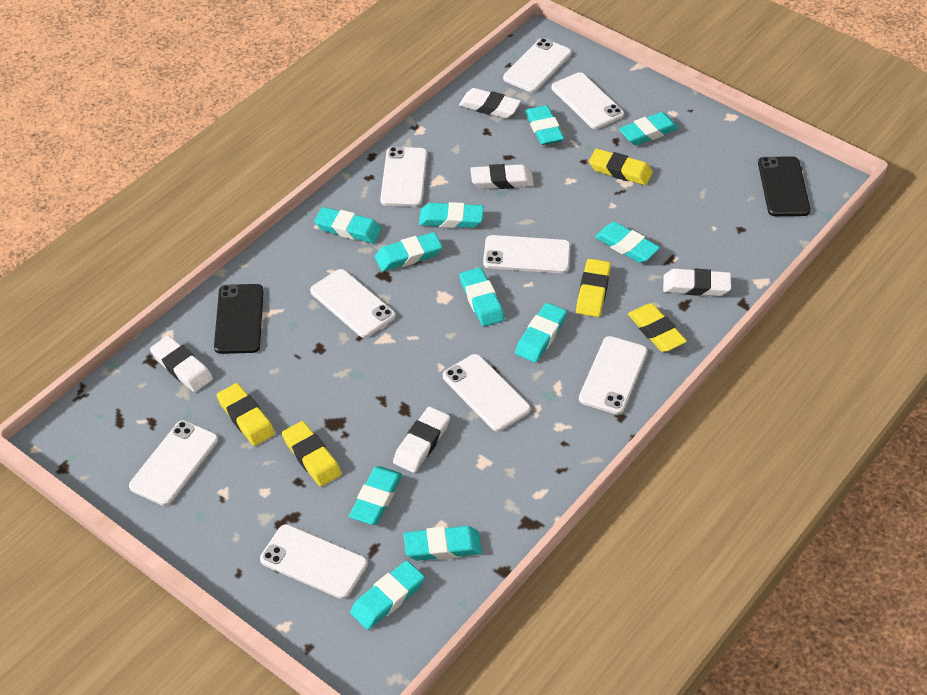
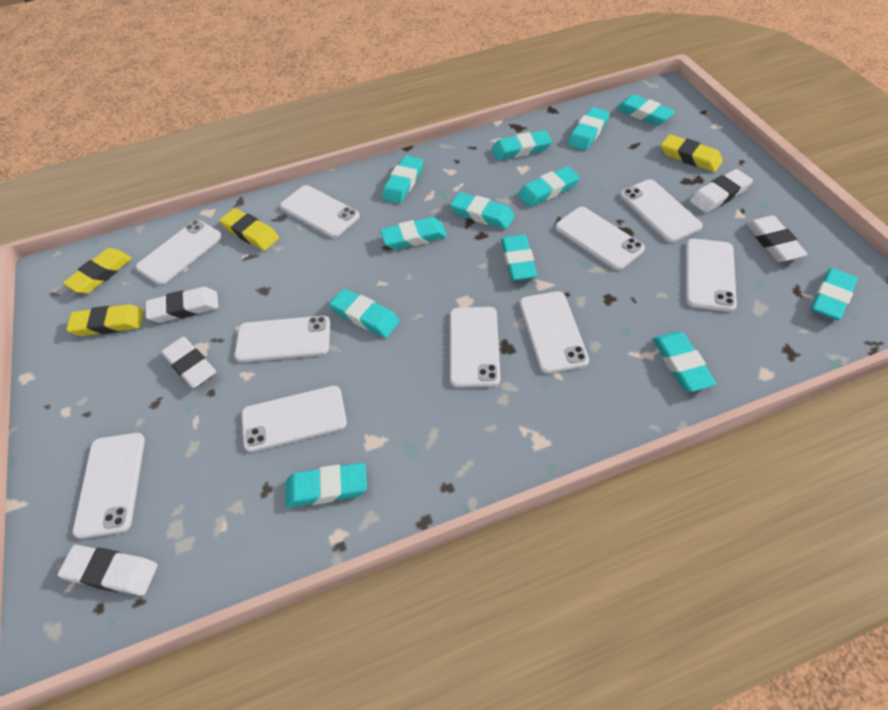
black phone: [214,284,264,354] [758,156,811,216] = 2 -> none = 0
turquoise eraser: [314,207,382,243] [349,466,402,525] [350,561,425,630] [375,232,442,271] [404,526,482,561] [419,202,484,228] [460,268,505,327] [515,303,567,363] [525,105,564,145] [595,222,660,263] [619,112,679,145] = 11 -> [286,463,367,507] [329,289,400,338] [380,217,447,250] [382,155,423,204] [450,192,515,229] [492,130,552,160] [501,235,537,281] [518,166,580,207] [568,107,610,150] [616,94,675,125] [653,332,716,392] [811,268,858,320] = 12
white phone: [129,420,218,506] [260,524,368,599] [310,269,395,338] [380,147,427,207] [443,354,531,432] [483,235,570,273] [503,38,572,92] [552,72,624,129] [579,336,648,414] = 9 -> [73,433,145,539] [136,220,222,285] [235,316,330,362] [241,386,347,452] [280,185,360,238] [450,307,500,388] [520,291,589,374] [555,207,645,270] [620,179,703,243] [686,239,737,312] = 10
yellow eraser: [217,383,275,446] [282,421,342,487] [576,259,611,317] [589,149,653,185] [628,303,687,352] = 5 -> [63,248,132,293] [66,304,144,336] [219,208,279,251] [661,134,723,172] = 4

